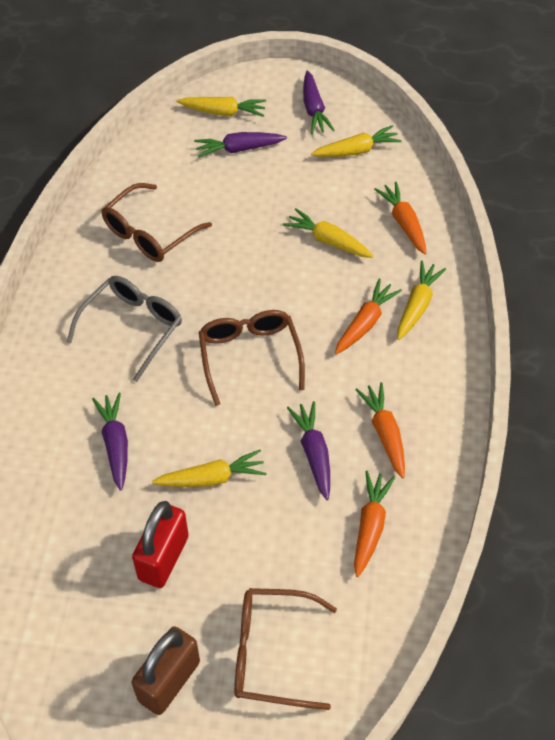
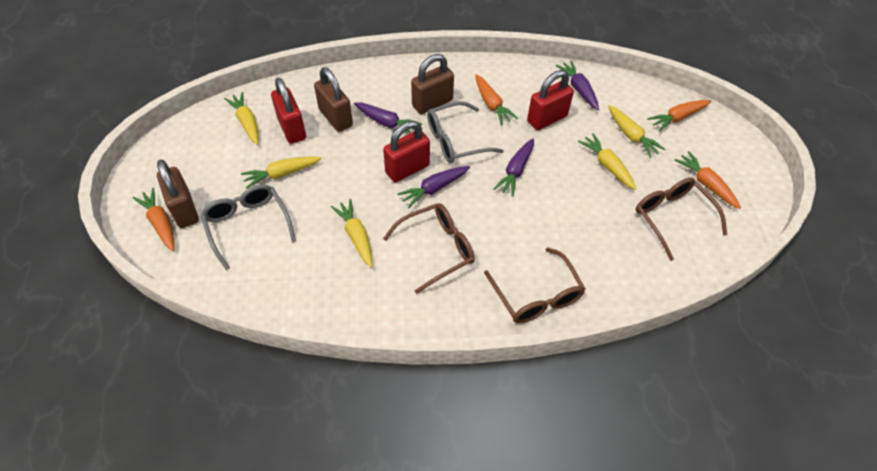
brown padlock: [132,626,200,715] = 1 -> [157,160,199,228] [314,67,353,132] [411,54,454,114] = 3
grey glasses: [67,276,182,382] = 1 -> [200,184,296,270] [427,101,504,163] = 2
red padlock: [132,501,189,588] = 1 -> [271,78,306,144] [383,121,430,182] [527,70,574,130] = 3

